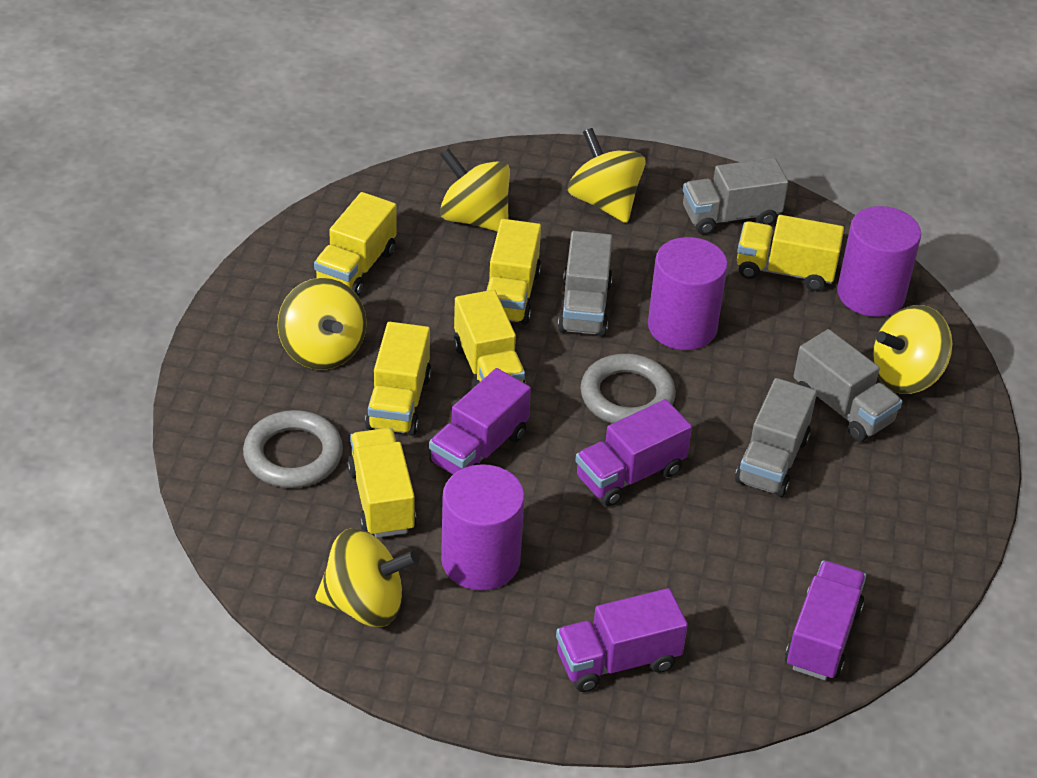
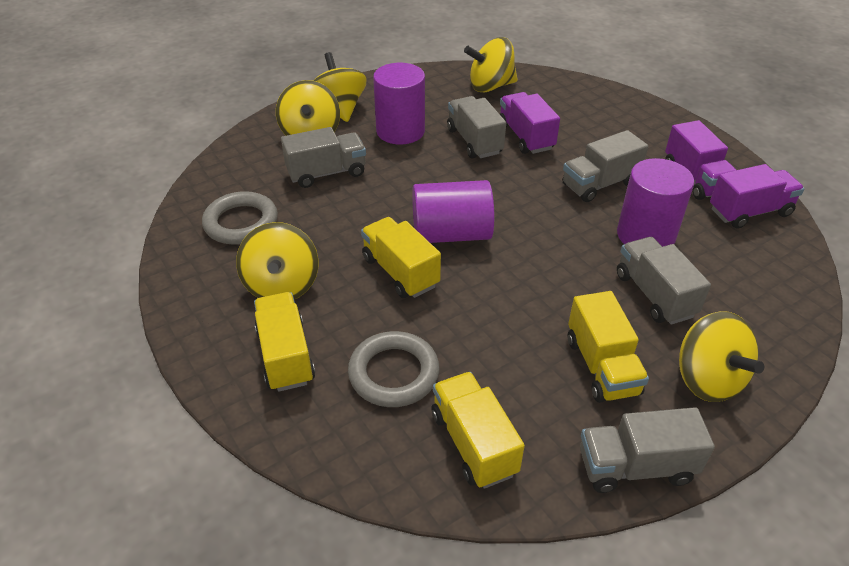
grey truck: [558,231,613,336] [683,158,788,235] [735,378,817,497] [793,329,902,442] = 4 -> [281,127,366,188] [447,96,506,158] [562,130,648,202] [580,407,715,493] [617,237,711,325] = 5
purple truck: [429,368,531,474] [556,588,688,692] [575,399,692,506] [785,561,866,680] = 4 -> [500,92,560,154] [665,120,736,200] [710,164,805,229] = 3
yellow truck: [314,192,397,296] [347,428,416,538] [365,322,432,436] [453,290,526,388] [486,219,541,325] [737,215,844,291] = 6 -> [254,292,315,392] [361,217,441,298] [431,372,525,489] [568,291,649,403] = 4

